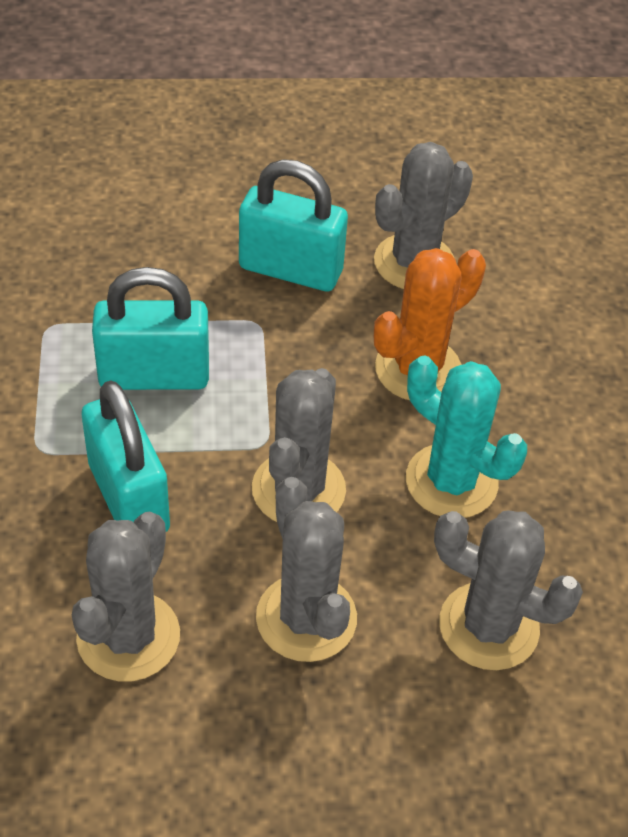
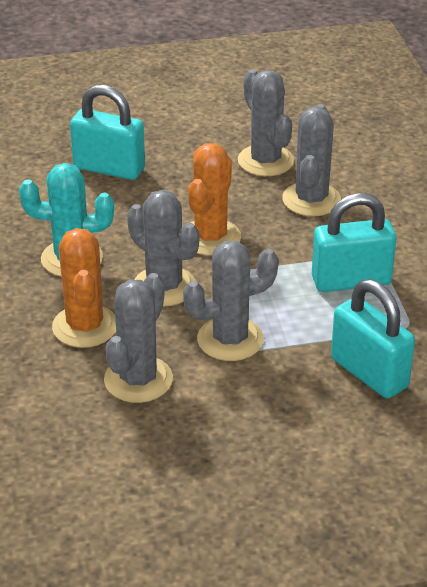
orange cactus: [374,248,486,400] = 1 -> [52,228,116,348] [188,143,241,256] = 2

